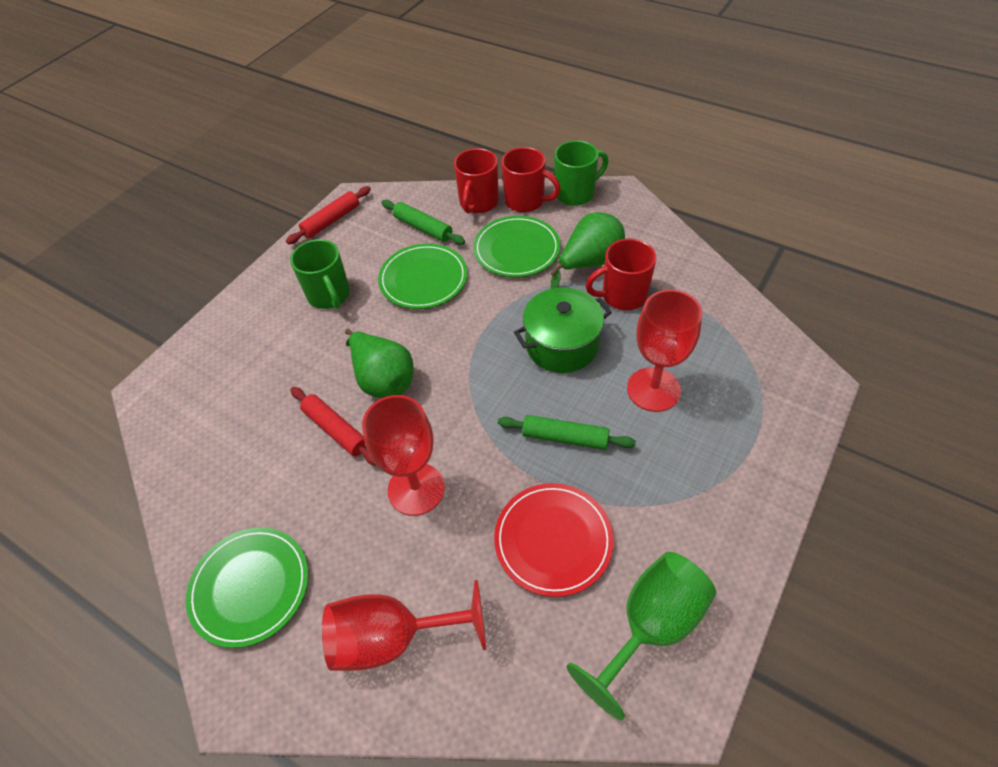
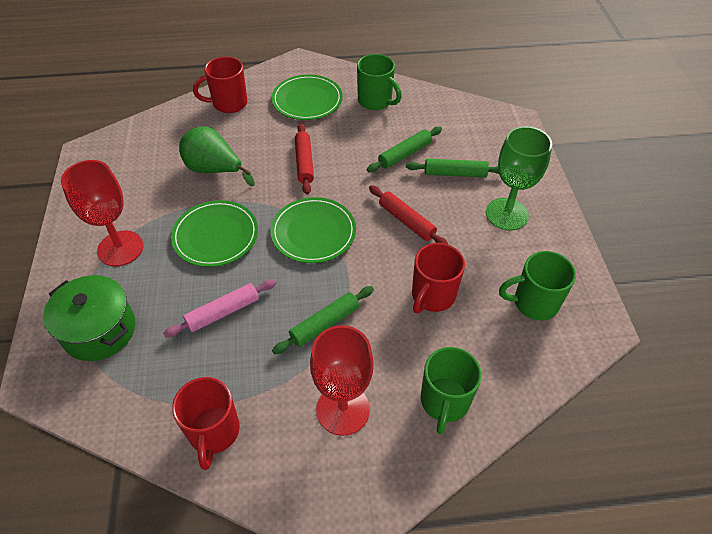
green mug: [290,239,350,309] [554,140,609,206] = 2 -> [357,54,402,110] [421,347,482,434] [499,251,576,320] = 3
green pear: [345,329,414,398] [550,212,625,289] = 2 -> [179,127,255,187] = 1
green rolling pin: [381,200,465,245] [498,415,636,450] = 2 -> [272,286,374,354] [367,126,442,172] [406,159,499,177] = 3
pink rolling pin: none = 0 -> [163,279,276,337] = 1
red goblet: [322,580,486,671] [362,395,445,516] [627,290,702,412] = 3 -> [61,160,143,267] [310,325,374,436] = 2
red plate: [494,483,614,597] = 1 -> none = 0

